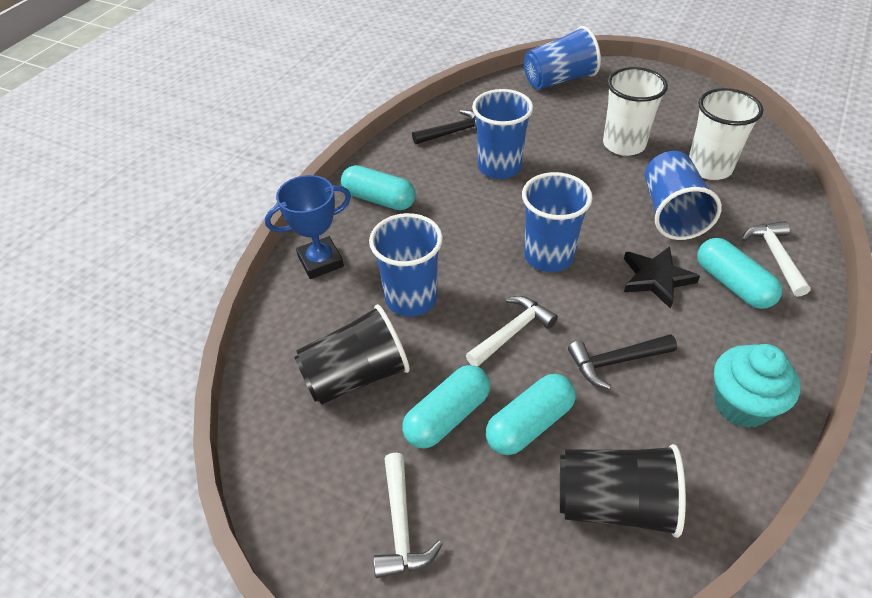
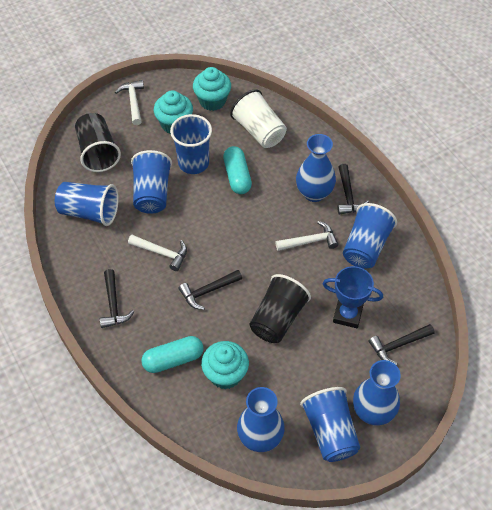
black hammer: [412,110,477,144] [568,334,677,389] = 2 -> [100,269,135,328] [178,270,242,310] [338,164,369,215] [369,324,434,366] = 4
black star: [624,246,700,309] = 1 -> none = 0
blue vase: none = 0 -> [237,387,285,452] [296,134,336,202] [353,360,401,425] = 3
turquoise capsule: [341,165,415,210] [402,365,490,449] [486,374,576,455] [697,238,782,309] = 4 -> [141,336,203,373] [223,146,252,194] = 2
turquoise cupcake: [714,344,800,428] = 1 -> [153,90,193,134] [193,67,231,111] [201,341,249,389] = 3
white cup: [603,67,668,156] [689,88,763,180] = 2 -> [230,89,287,148] = 1

